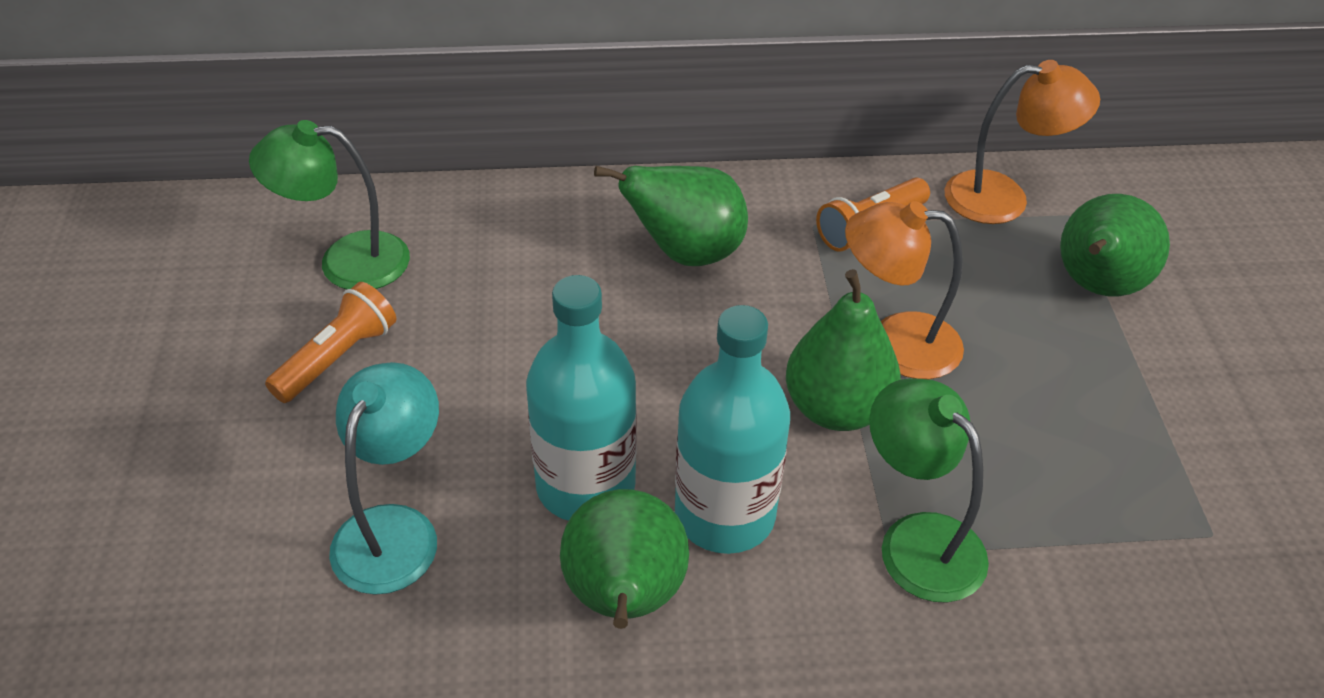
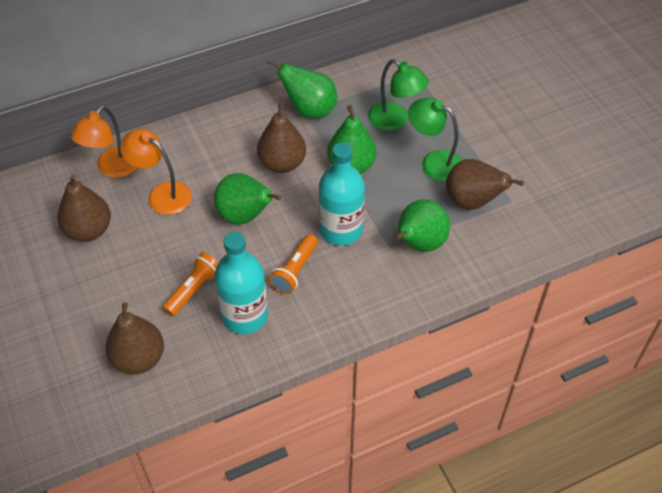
brown pear: none = 0 -> [57,174,111,242] [105,302,164,375] [257,102,306,173] [446,159,524,210] = 4
turquoise lamp: [329,362,439,595] = 1 -> none = 0

